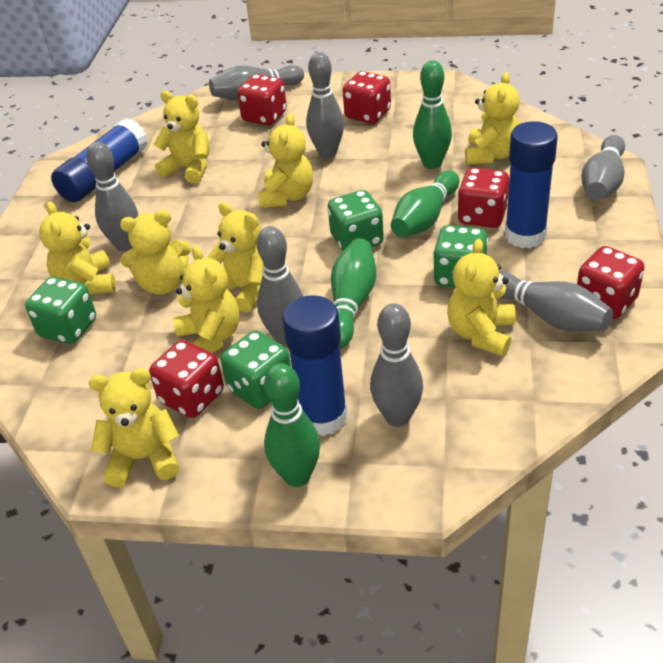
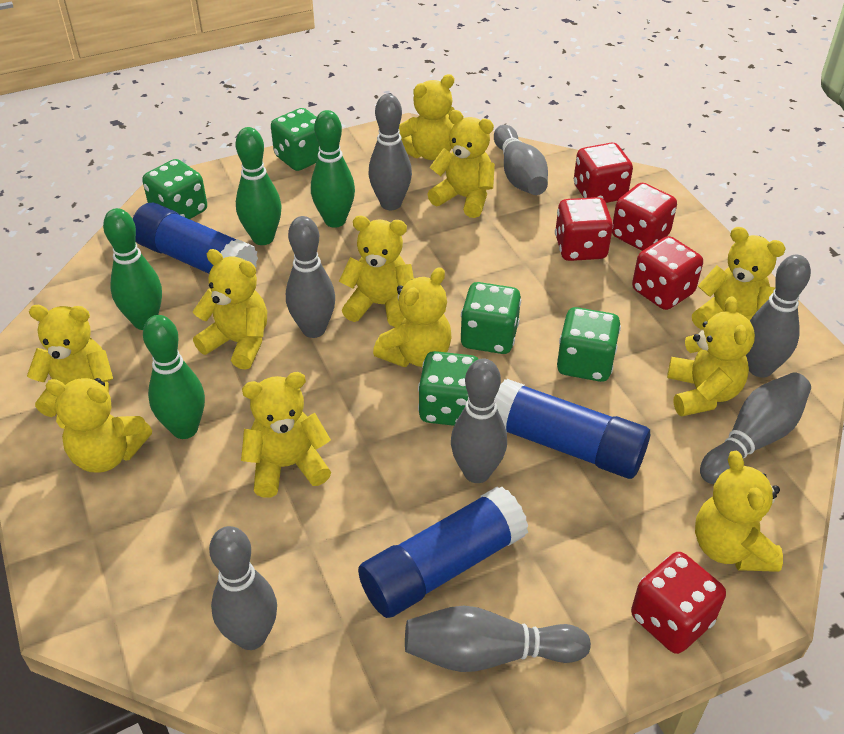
green dice: [25,277,96,344] [221,330,291,409] [328,190,384,251] [433,225,488,288] = 4 -> [142,159,207,219] [271,108,319,171] [418,351,478,426] [461,282,521,354] [557,307,621,382] = 5
grey bowling pin: [86,142,138,252] [209,65,304,100] [257,226,303,345] [306,52,344,158] [370,303,423,427] [499,271,613,331] [582,135,625,201] = 7 -> [209,526,277,650] [286,216,335,338] [369,94,412,210] [405,606,591,672] [451,359,507,483] [494,125,548,195] [700,372,811,484] [746,255,811,378] = 8
yellow teddy bear: [39,201,116,295] [89,368,179,487] [120,210,191,295] [153,91,209,184] [173,246,239,353] [207,202,264,313] [258,114,313,208] [447,239,516,357] [465,72,520,165] = 9 -> [27,305,113,417] [46,378,152,473] [193,249,267,370] [241,372,331,498] [339,216,414,327] [373,267,451,367] [399,74,455,160] [427,110,495,218] [667,296,755,416] [692,227,786,329] [695,451,783,572] = 11

